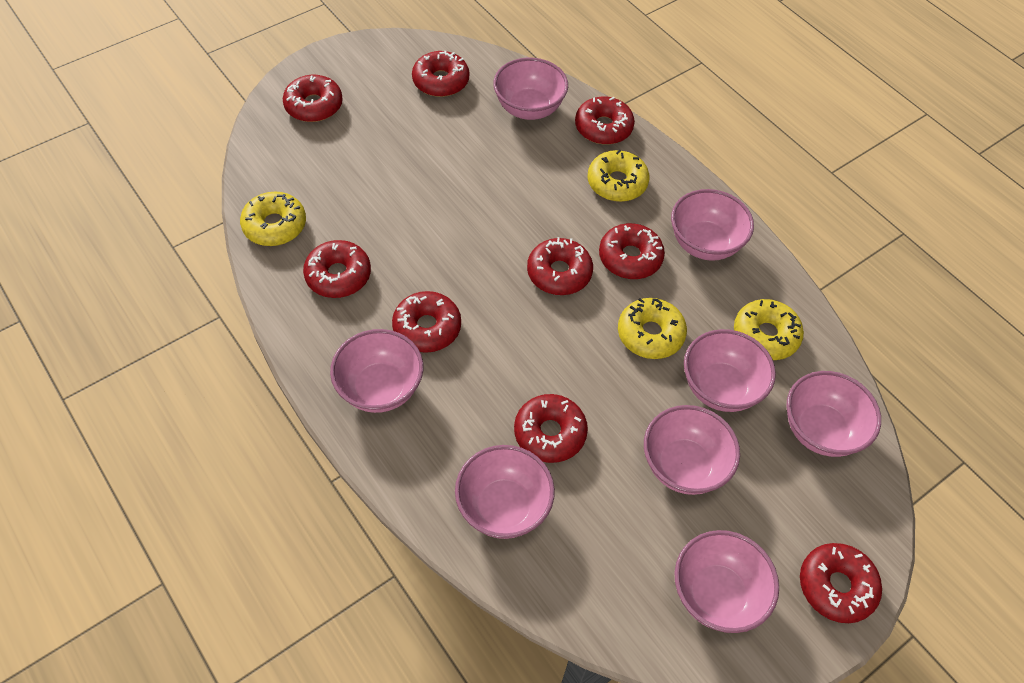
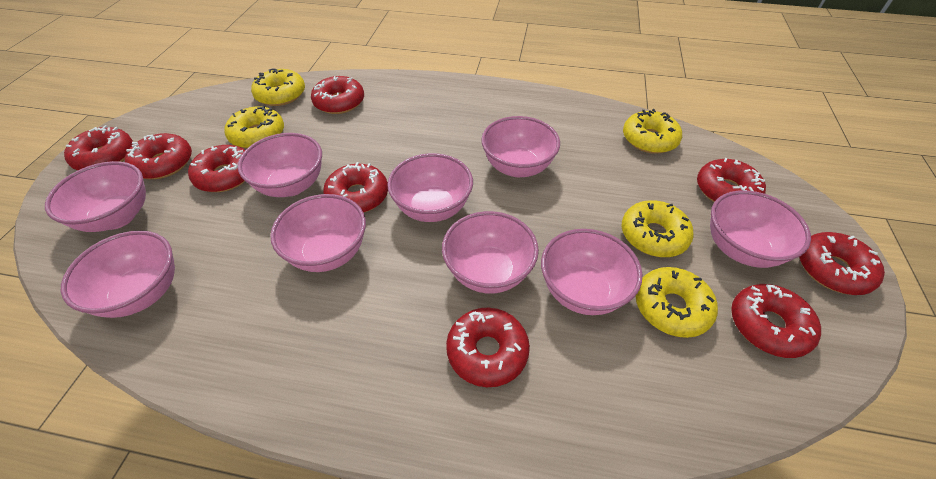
pink bowl: [330,329,423,413] [455,445,555,539] [493,58,568,120] [644,405,740,495] [671,189,754,261] [674,530,779,633] [684,329,776,412] [786,371,881,457] = 8 -> [45,161,146,232] [61,231,175,318] [238,133,322,197] [270,194,366,272] [387,153,473,222] [442,211,539,294] [481,116,560,177] [541,229,642,315] [710,190,811,268] = 9
yellow donut: [240,191,306,246] [588,150,649,202] [618,298,687,359] [734,299,804,360] = 4 -> [224,106,284,148] [251,68,305,106] [621,200,694,257] [623,109,682,154] [636,267,718,338] = 5

